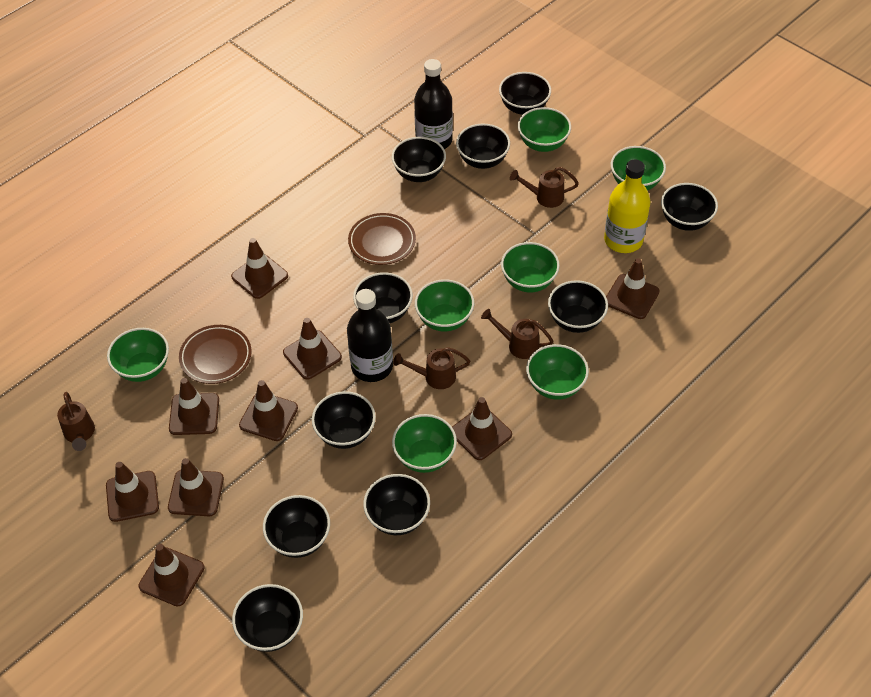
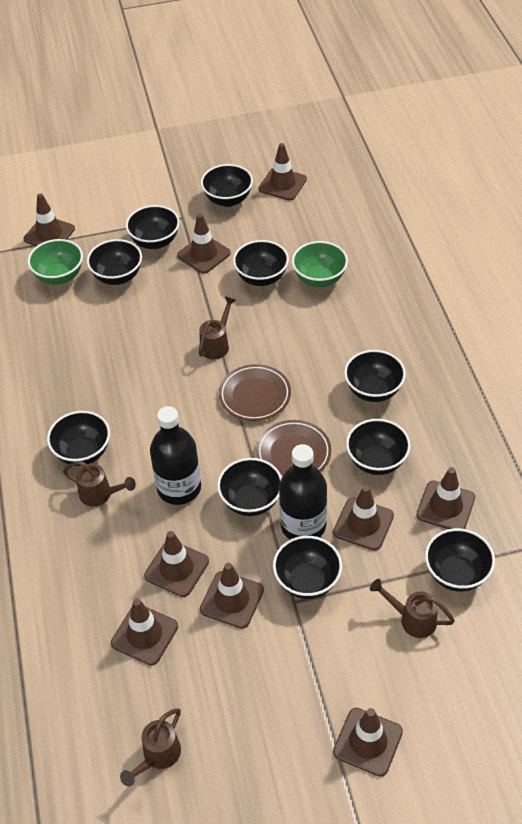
green bowl: [107,328,169,382] [392,414,457,473] [415,279,474,332] [501,242,560,292] [518,107,571,152] [526,344,589,400] [611,146,666,191] = 7 -> [28,239,83,285] [292,241,348,287] = 2
yellow bottle: [604,160,650,253] = 1 -> none = 0

